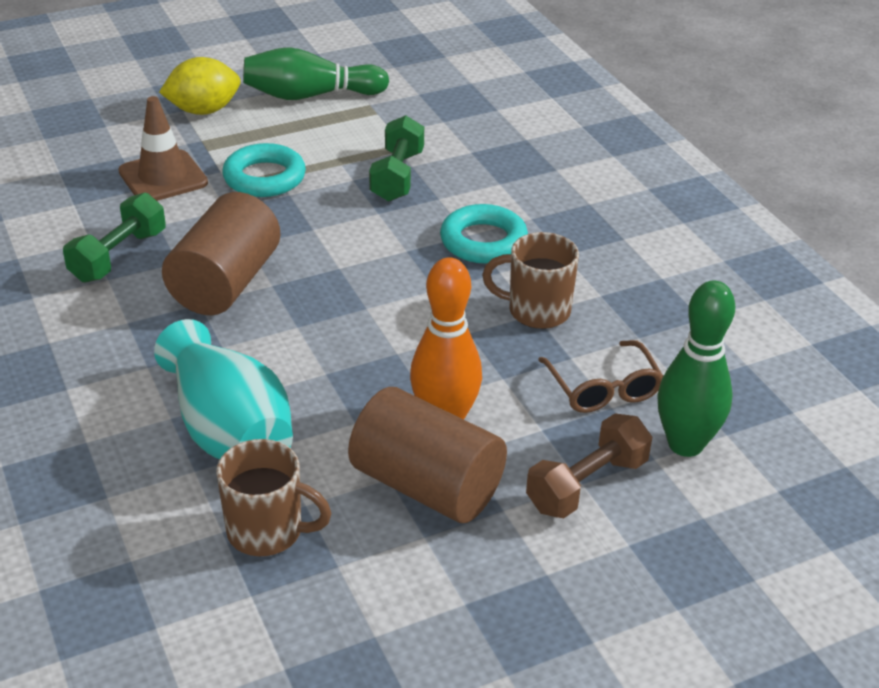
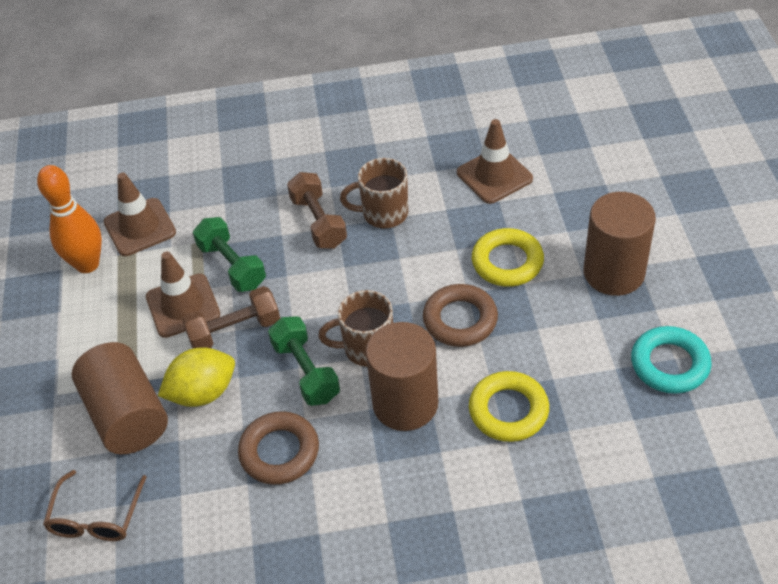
brown cylinder: [162,192,280,315] [348,387,507,523] = 2 -> [71,342,168,454] [366,322,438,431] [584,192,656,296] = 3
brown dumbbell: [526,413,652,518] = 1 -> [182,286,280,348] [287,172,347,249] = 2
brown ring: none = 0 -> [238,411,319,485] [423,284,498,347] = 2
brown traffic cone: [118,96,208,201] = 1 -> [104,173,176,256] [146,251,221,338] [457,119,533,204] = 3
green bowling pin: [243,47,389,100] [657,281,735,457] = 2 -> none = 0
turquoise ring: [222,143,306,197] [440,204,528,264] = 2 -> [631,326,712,394] = 1
turquoise vase: [154,319,293,459] = 1 -> none = 0
yellow ring: none = 0 -> [469,371,549,442] [472,228,544,287] = 2

